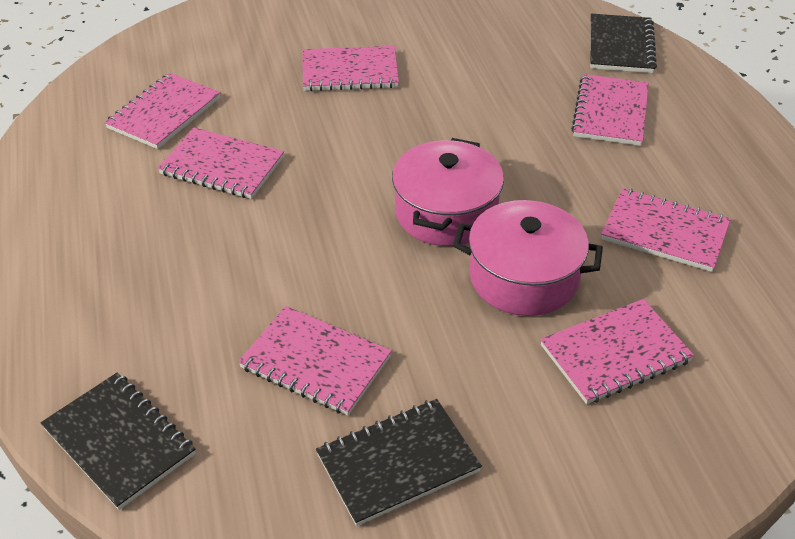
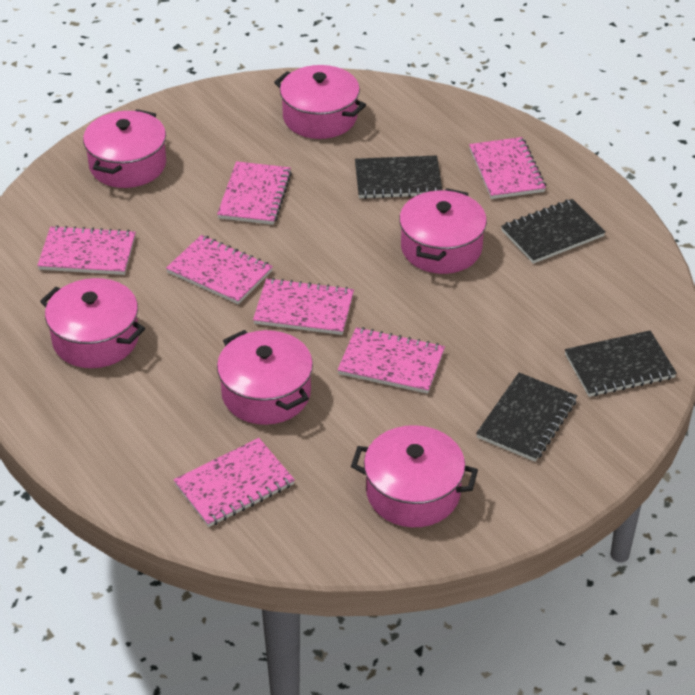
black notebook: [41,372,195,510] [316,399,482,526] [590,14,657,73] = 3 -> [355,155,443,199] [476,373,577,462] [501,199,606,264] [565,331,677,397] = 4
pink pot: [392,138,504,246] [453,200,603,316] = 2 -> [40,278,145,368] [83,109,166,188] [217,330,313,425] [274,65,366,139] [351,425,478,527] [399,188,487,274] = 6

